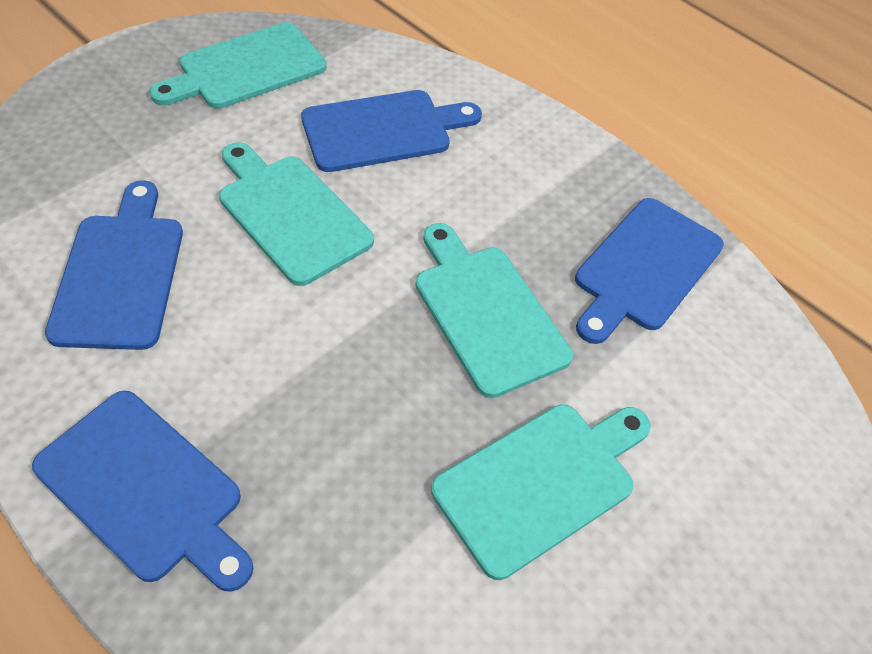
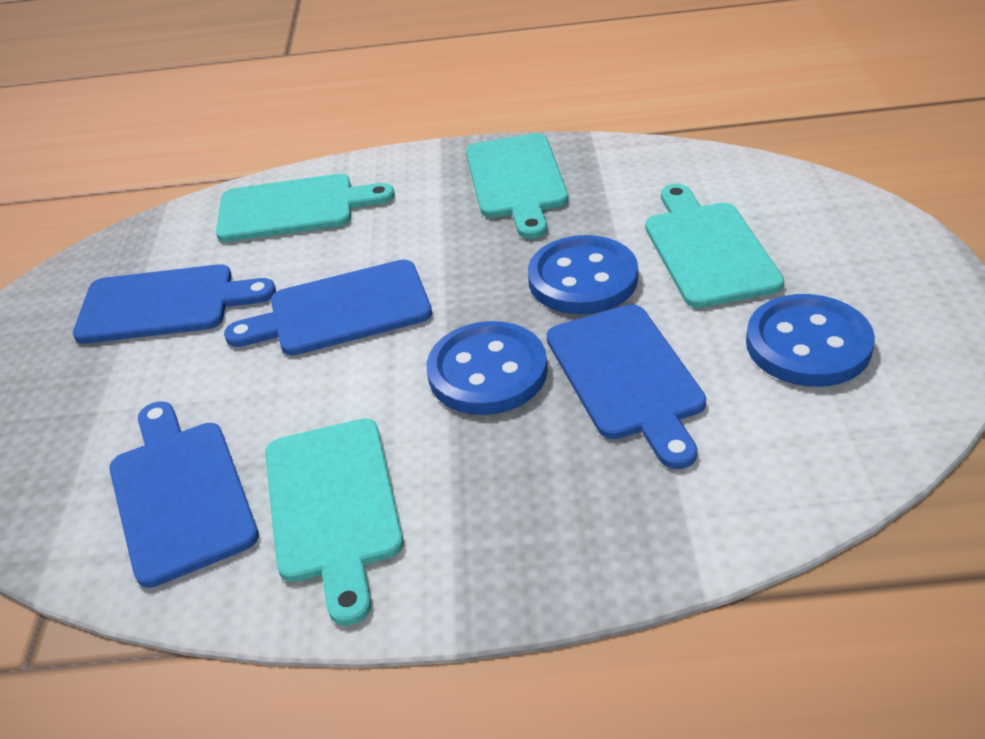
blue button: none = 0 -> [427,321,548,415] [528,235,638,314] [746,294,875,387] = 3

